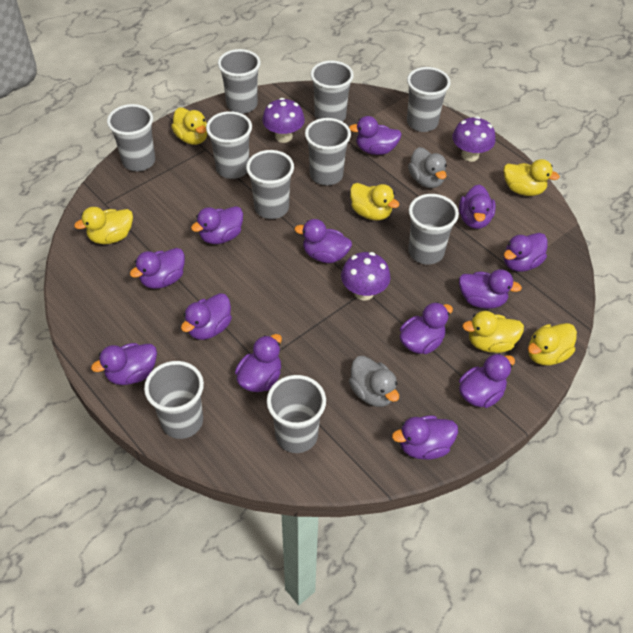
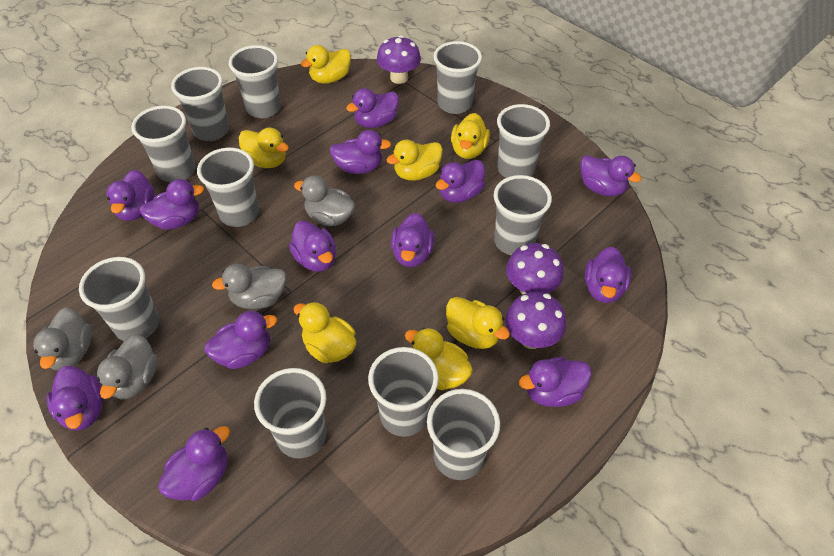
grey cup: [107,104,155,171] [144,361,204,439] [206,111,252,179] [218,49,261,114] [246,150,294,219] [267,375,326,453] [305,118,351,185] [310,60,354,122] [407,67,451,132] [408,194,459,264] = 10 -> [79,257,160,341] [131,106,196,182] [171,67,229,141] [197,148,259,227] [229,45,281,118] [254,368,327,459] [368,347,439,437] [427,389,500,480] [433,41,482,114] [494,175,552,255] [497,104,550,178] = 11
grey duck: [349,356,399,407] [408,147,447,188] = 2 -> [33,307,92,371] [97,334,158,400] [212,264,286,309] [294,175,355,226] = 4
yellow duck: [74,207,133,244] [171,108,207,145] [350,183,400,220] [462,311,524,353] [504,159,560,196] [528,323,577,365] = 6 -> [239,128,289,168] [293,301,356,363] [301,45,351,84] [387,140,443,181] [405,328,473,390] [446,297,510,349] [451,113,490,159] = 7

